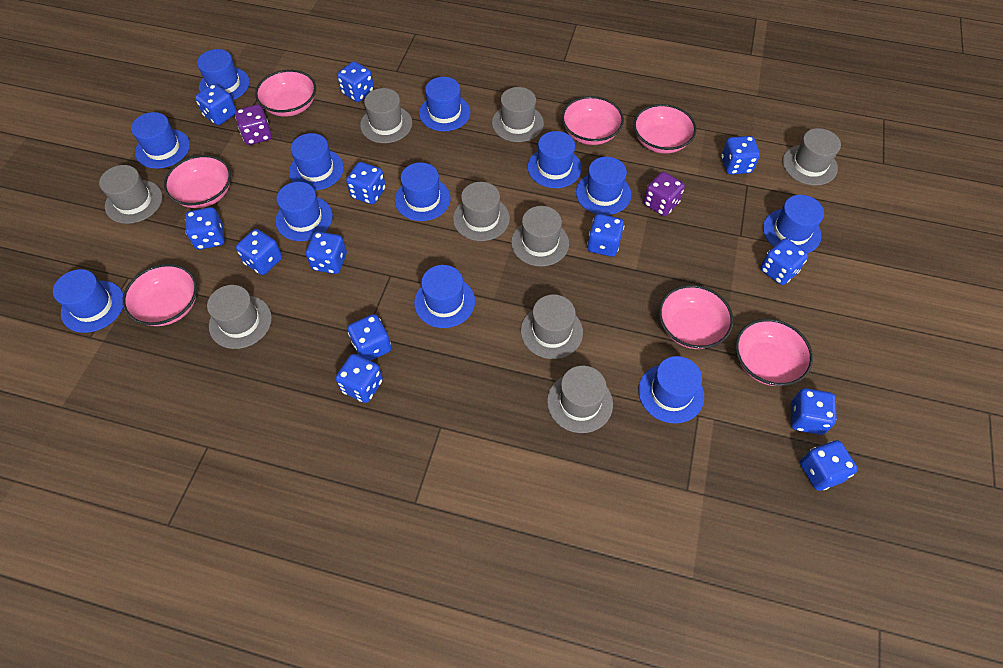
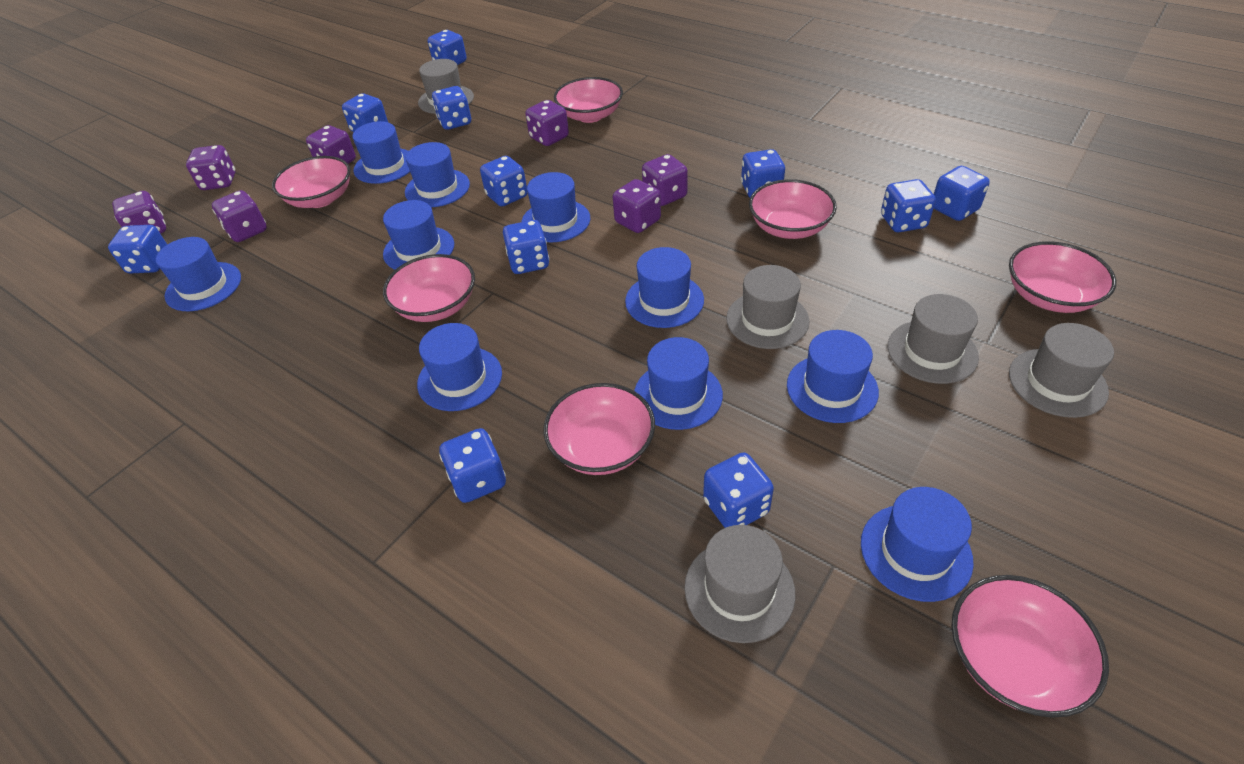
blue dice: [185,207,225,250] [195,84,236,125] [236,229,282,275] [306,231,347,274] [336,354,383,403] [337,61,374,102] [346,162,386,204] [347,314,391,361] [587,214,624,257] [721,136,760,175] [760,238,808,285] [791,388,837,435] [800,440,858,491] = 13 -> [108,225,167,274] [342,93,388,132] [428,30,467,65] [432,86,471,130] [439,428,506,503] [480,156,527,207] [503,220,549,274] [703,453,774,528] [741,149,785,198] [881,179,936,232] [934,166,990,221] = 11
blue hat: [53,269,123,333] [131,112,190,169] [197,49,250,100] [275,182,333,241] [289,133,344,191] [395,163,451,221] [414,265,475,328] [419,77,471,131] [528,131,582,188] [576,157,631,215] [638,356,704,423] [763,195,824,253] = 12 -> [156,237,241,311] [353,121,410,184] [383,200,454,270] [405,142,470,207] [417,323,502,411] [521,172,590,242] [625,247,704,328] [634,337,723,430] [787,330,879,423] [861,487,974,602] = 10
grey hat: [99,165,163,224] [207,285,272,349] [360,88,412,143] [453,182,510,241] [492,87,544,142] [511,206,569,266] [521,294,583,359] [547,366,613,433] [783,128,841,185] = 9 -> [418,59,474,114] [684,525,795,643] [726,265,810,349] [888,294,979,384] [1009,323,1114,418] = 5
purple dice: [235,105,272,145] [644,172,685,216] = 2 -> [112,191,166,234] [186,145,236,190] [212,190,267,242] [306,125,356,164] [525,100,569,146] [613,179,661,233] [642,154,688,206] = 7

